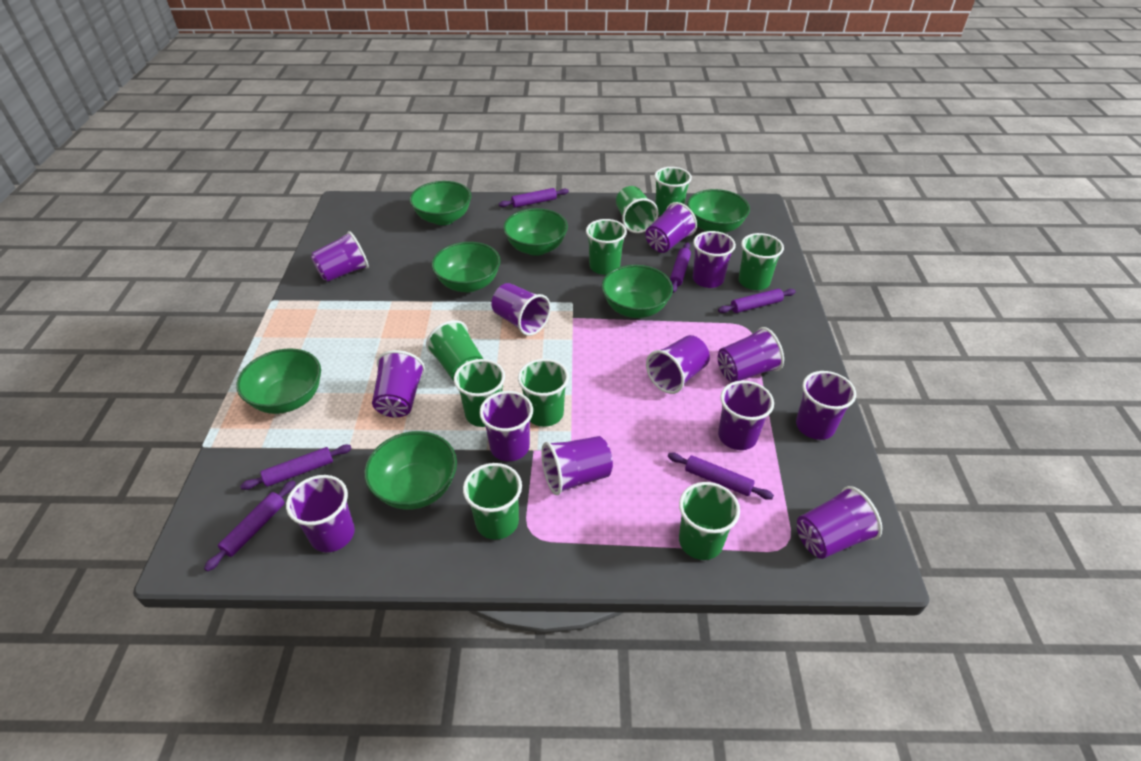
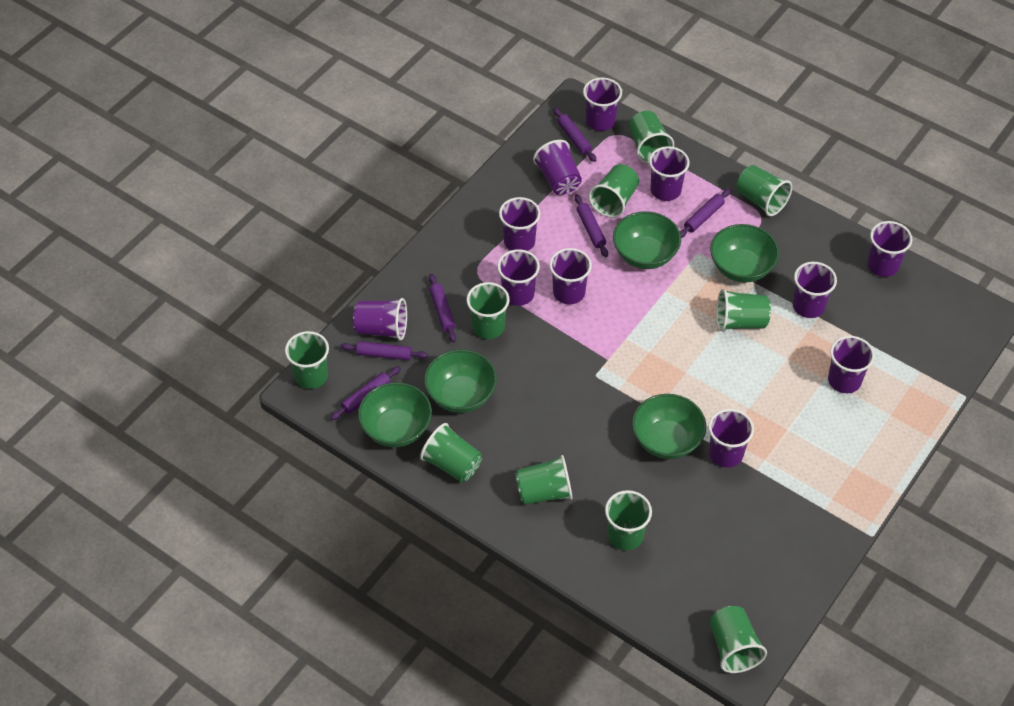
green bowl: [236,348,321,414] [364,431,457,510] [410,181,471,225] [431,242,501,292] [503,208,568,256] [602,265,673,318] [687,189,750,233] = 7 -> [358,382,432,447] [424,350,497,413] [613,211,681,269] [632,394,706,459] [710,224,779,282] = 5
green cup: [426,320,483,381] [454,359,505,427] [463,463,522,540] [518,359,569,427] [586,219,627,275] [616,186,659,233] [654,167,692,216] [679,482,740,560] [739,233,784,290] = 9 -> [285,331,329,389] [420,423,482,482] [467,282,510,339] [515,455,572,505] [588,164,639,218] [605,490,652,550] [629,111,674,164] [709,606,767,673] [716,289,771,331] [737,165,792,216] = 10
purple cup: [286,475,355,552] [311,231,369,282] [372,350,425,417] [479,391,533,461] [492,283,551,336] [541,436,613,495] [645,202,697,253] [646,335,710,394] [693,231,736,288] [718,327,784,382] [718,381,774,450] [796,371,856,440] [797,486,882,559] = 13 -> [353,298,407,340] [497,249,540,306] [499,197,540,251] [533,140,582,195] [549,248,592,304] [583,77,622,131] [649,146,690,201] [709,409,754,468] [793,262,837,318] [828,336,875,393] [867,221,912,277] = 11

